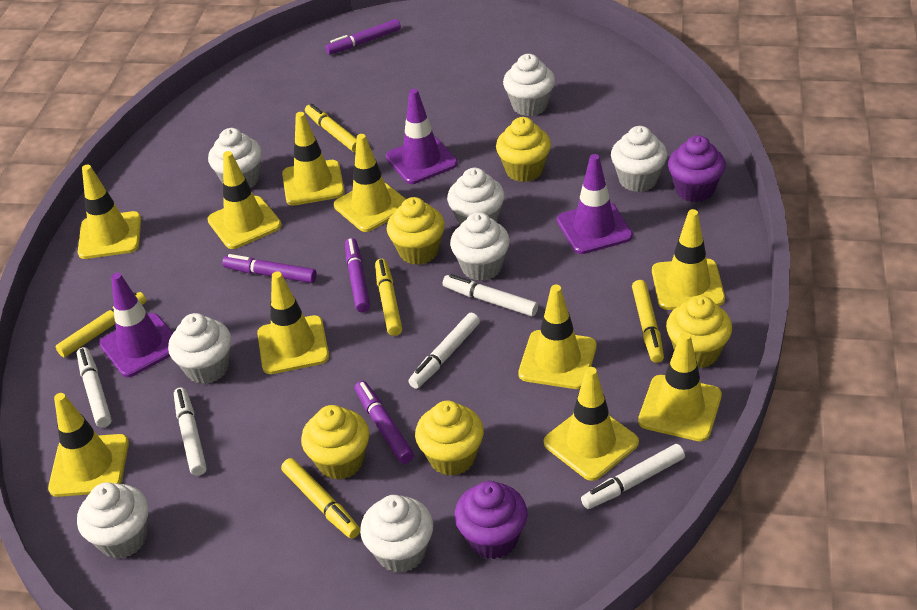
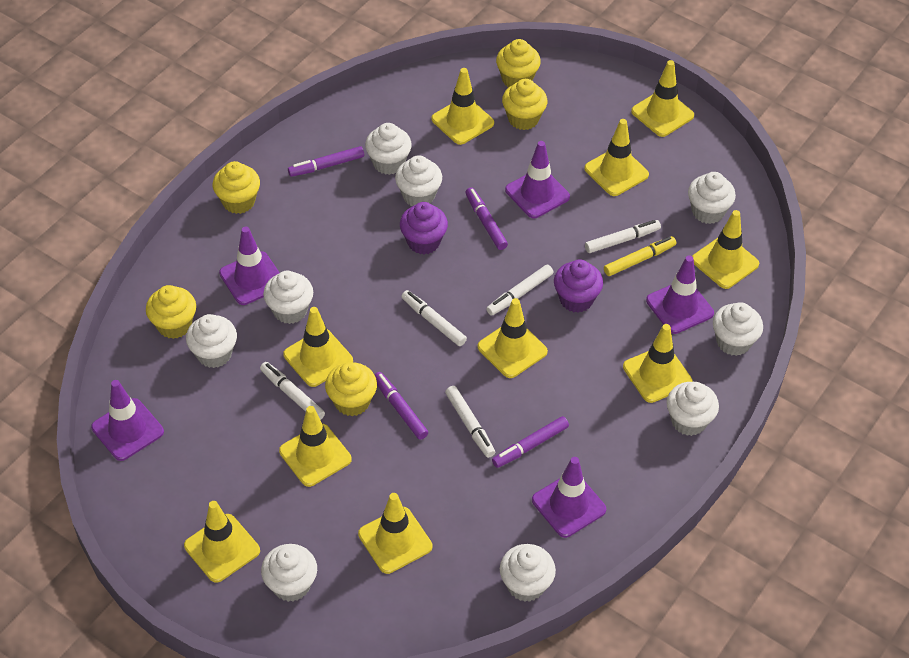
purple traffic cone: [99,273,173,377] [386,89,458,184] [557,154,633,254] = 3 -> [91,380,164,461] [219,226,280,305] [505,141,570,218] [532,457,606,538] [646,256,714,334] = 5
white cupcake: [77,482,148,559] [168,313,231,384] [208,128,262,188] [360,495,433,573] [447,168,505,226] [450,212,510,281] [503,54,555,116] [611,126,667,192] = 8 -> [186,314,237,368] [261,544,317,602] [263,271,313,324] [365,123,412,175] [395,155,442,206] [500,544,556,602] [667,382,719,436] [688,172,736,224] [713,302,763,356] = 9
yellow marker: [56,292,147,357] [281,458,360,539] [305,103,357,152] [375,259,402,336] [632,280,664,363] = 5 -> [604,236,676,276] = 1

